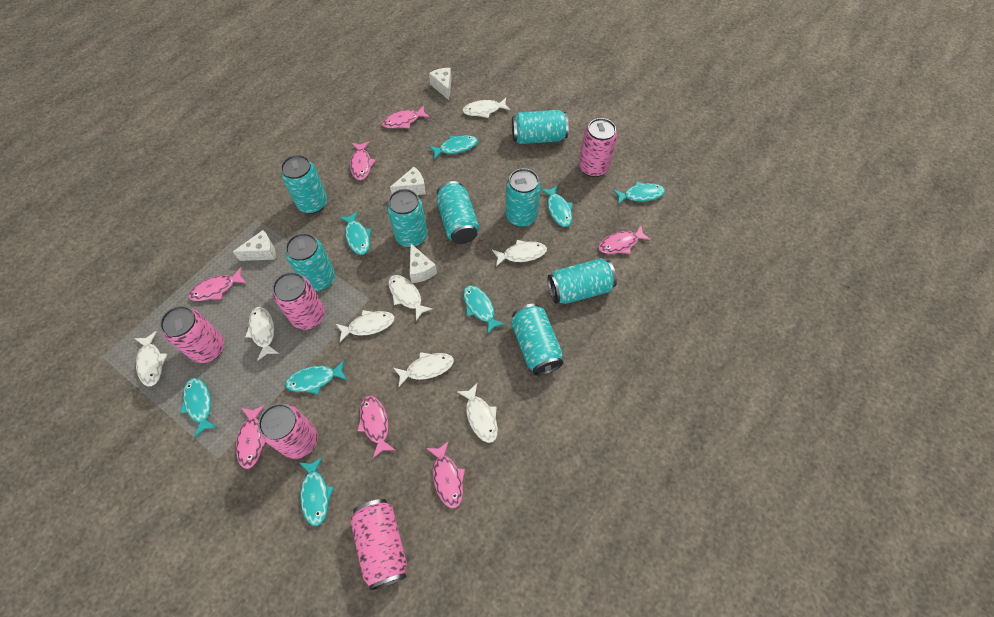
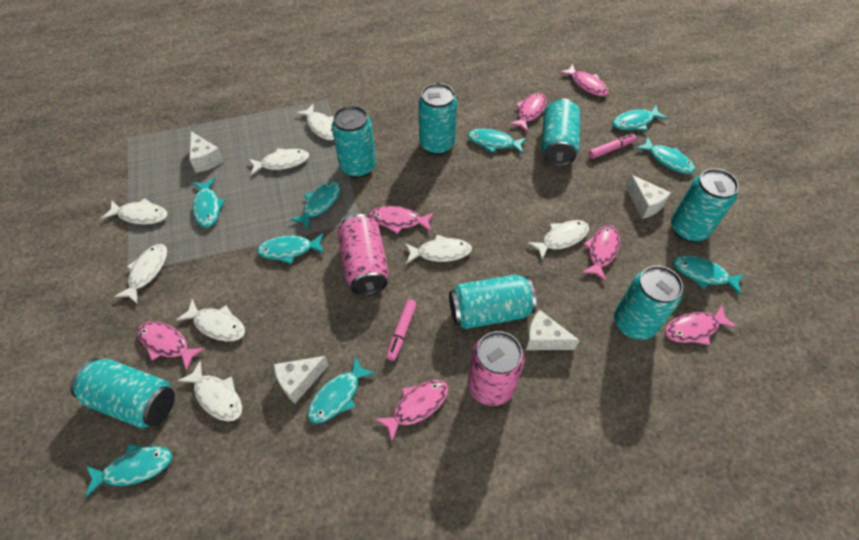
pink can: [160,306,224,363] [258,404,318,459] [272,272,325,330] [350,499,407,590] [579,118,617,177] = 5 -> [337,214,389,295] [468,331,525,406] = 2
pink marker: none = 0 -> [386,299,417,361] [588,133,636,159] = 2
turquoise can: [281,155,327,214] [286,233,335,291] [387,189,427,247] [436,181,479,244] [506,168,541,227] [511,304,563,375] [512,110,569,144] [548,258,617,304] = 8 -> [70,359,175,429] [332,105,376,178] [418,83,457,155] [449,275,536,329] [541,98,581,166] [614,266,683,340] [671,168,739,242] = 7
turquoise fish: [180,378,218,438] [285,360,347,394] [299,457,334,526] [339,211,372,255] [429,135,478,159] [463,285,506,335] [540,185,573,227] [613,182,665,204] = 8 -> [85,444,173,497] [192,178,225,227] [257,233,325,264] [290,181,341,230] [307,356,376,424] [468,129,527,154] [613,105,667,131] [636,136,695,174] [673,255,745,295] = 9

